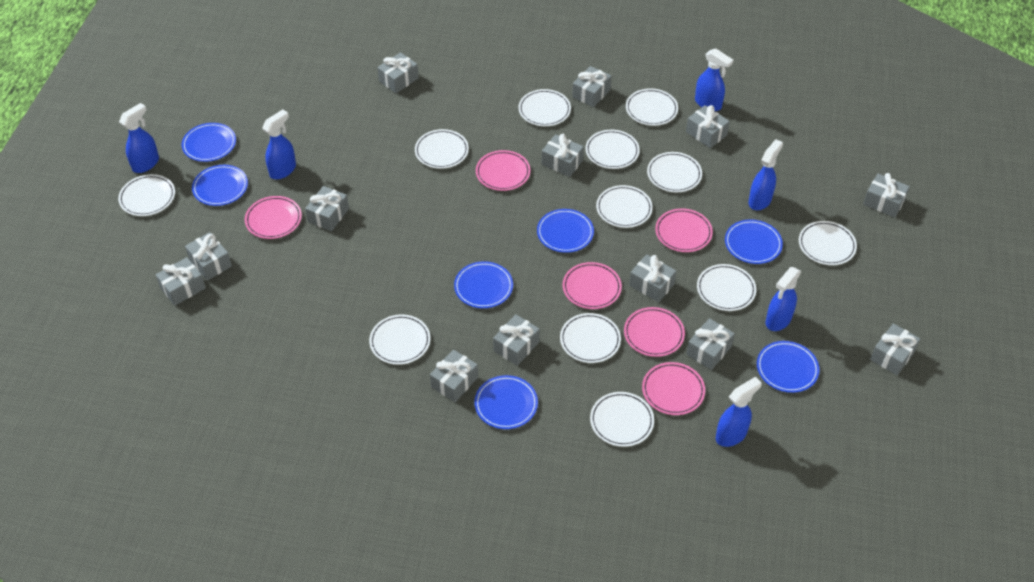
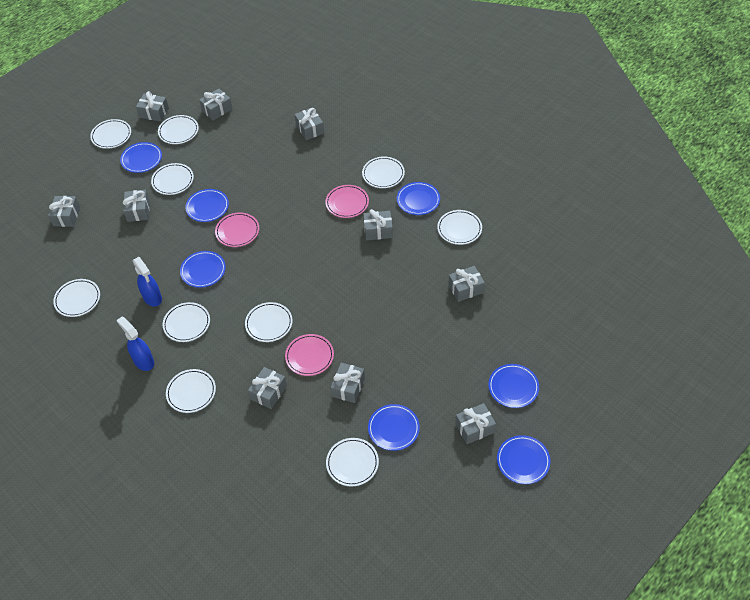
blue spray bottle: [119,103,159,173] [262,110,296,179] [695,48,733,111] [716,377,762,447] [748,139,783,210] [766,267,801,331] = 6 -> [117,317,154,371] [132,257,162,307] = 2
grey gift: [156,257,206,306] [185,232,232,280] [305,186,349,231] [377,52,419,93] [430,349,478,402] [493,314,540,366] [542,134,584,177] [572,66,612,107] [629,254,677,302] [686,105,730,148] [686,318,735,370] [863,173,910,218] [870,323,920,375] = 13 -> [48,196,80,227] [123,190,149,222] [136,91,169,121] [199,89,232,121] [248,367,287,409] [294,107,324,140] [331,363,365,403] [363,209,393,240] [448,266,485,302] [455,403,496,444] = 10
pink plate: [245,196,302,239] [476,150,530,191] [562,262,622,309] [624,307,685,357] [642,362,705,415] [655,208,713,252] = 6 -> [215,213,259,247] [285,334,334,376] [325,185,369,218] = 3
white plate: [118,174,175,216] [369,314,431,365] [415,129,469,169] [518,89,571,126] [560,313,621,363] [585,130,640,169] [590,392,654,447] [596,185,653,228] [626,88,678,126] [647,152,702,192] [697,264,756,311] [799,221,857,265] = 12 -> [53,279,100,317] [90,119,131,149] [151,163,194,195] [158,115,199,144] [163,302,210,342] [166,369,216,413] [245,302,293,342] [326,438,379,486] [362,156,405,188] [437,210,482,245] = 10

